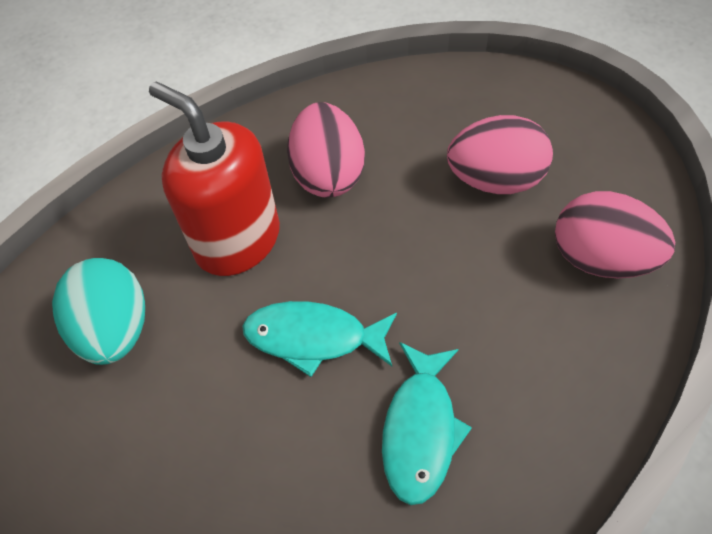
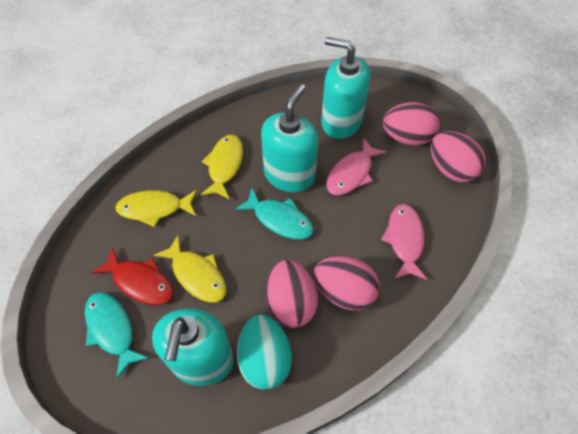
pink egg: [287,102,365,198] [447,115,553,194] [555,191,675,278] = 3 -> [266,260,318,328] [313,256,380,311] [382,102,440,146] [431,131,486,182] = 4
pink fish: none = 0 -> [326,138,386,195] [381,204,427,280] = 2
red fish: none = 0 -> [92,247,174,305] = 1
red soap dispenser: [149,82,280,276] = 1 -> none = 0
turquoise soap dispenser: none = 0 -> [152,308,234,386] [261,84,318,192] [321,37,370,139] = 3
yellow fish: none = 0 -> [115,190,197,227] [154,235,226,303] [201,135,243,200] = 3

